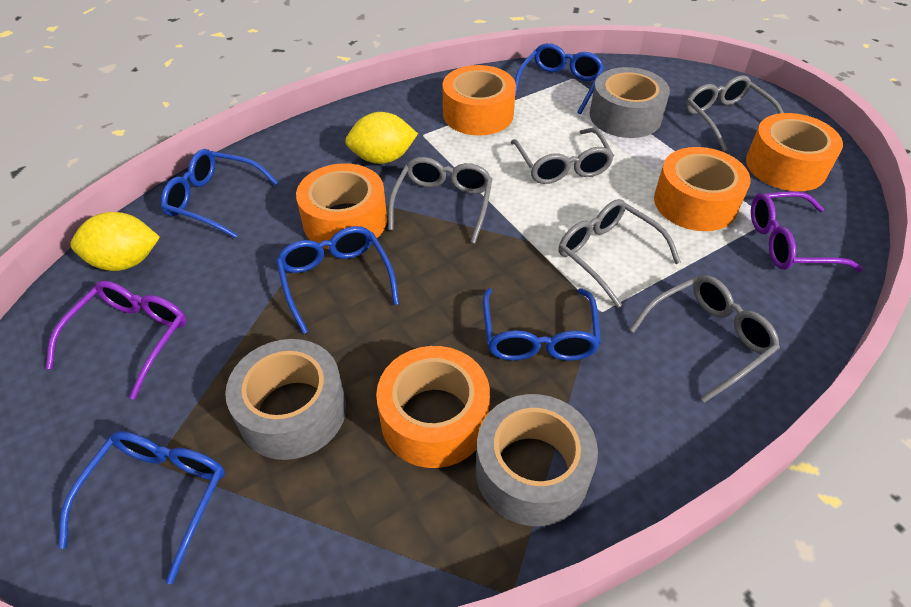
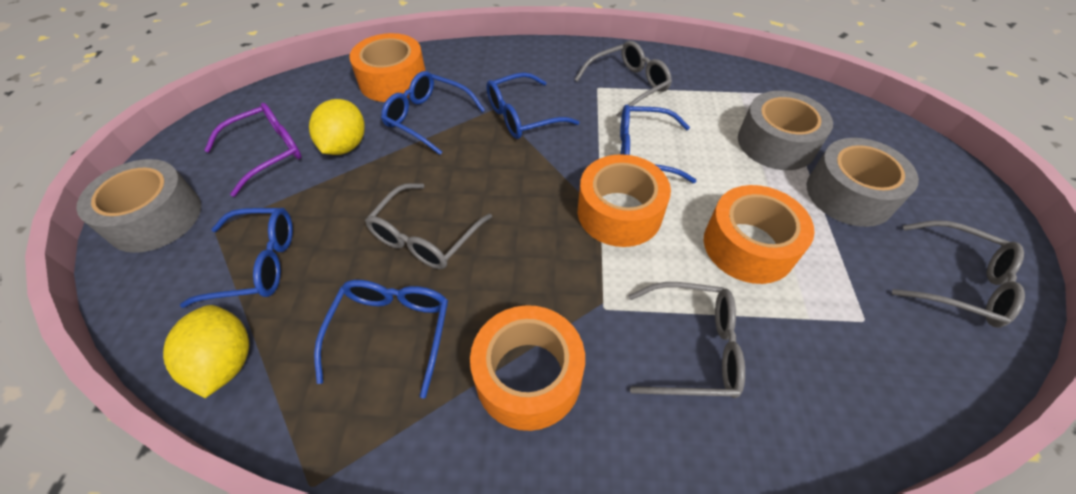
grey glasses: [388,157,492,244] [511,128,614,184] [559,199,681,308] [629,275,780,403] [686,75,784,151] = 5 -> [365,183,492,269] [575,41,672,118] [629,282,745,398] [892,220,1025,327] = 4
orange tape: [296,163,387,249] [376,346,490,468] [442,65,516,136] [654,147,751,231] [746,113,843,191] = 5 -> [349,33,426,102] [470,305,585,431] [578,154,671,247] [704,185,815,284] = 4
purple glasses: [46,281,187,400] [751,191,863,272] = 2 -> [204,103,302,197] = 1

